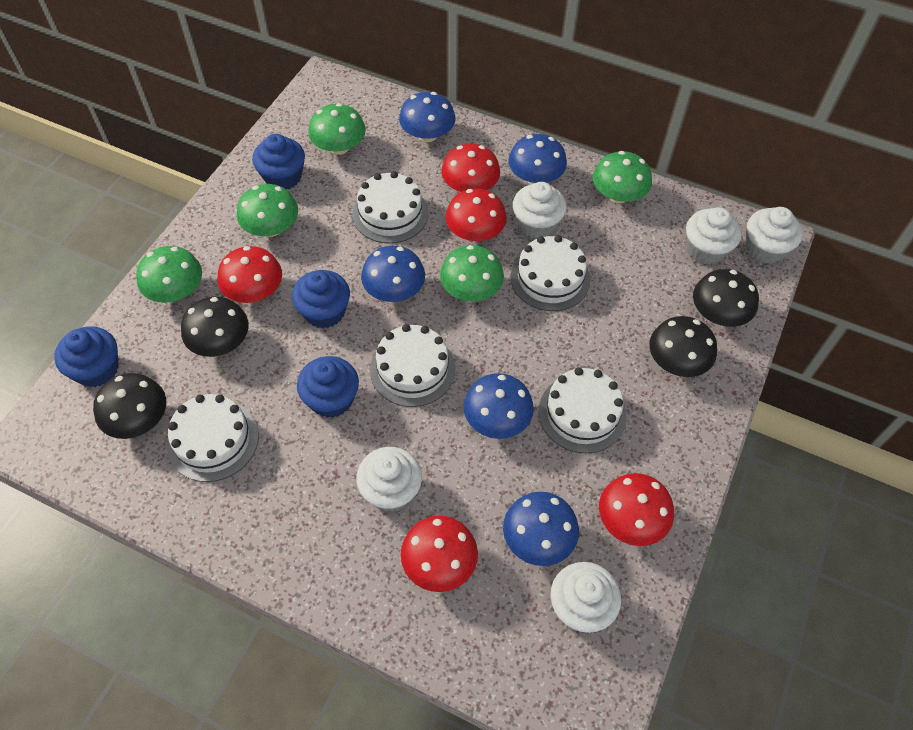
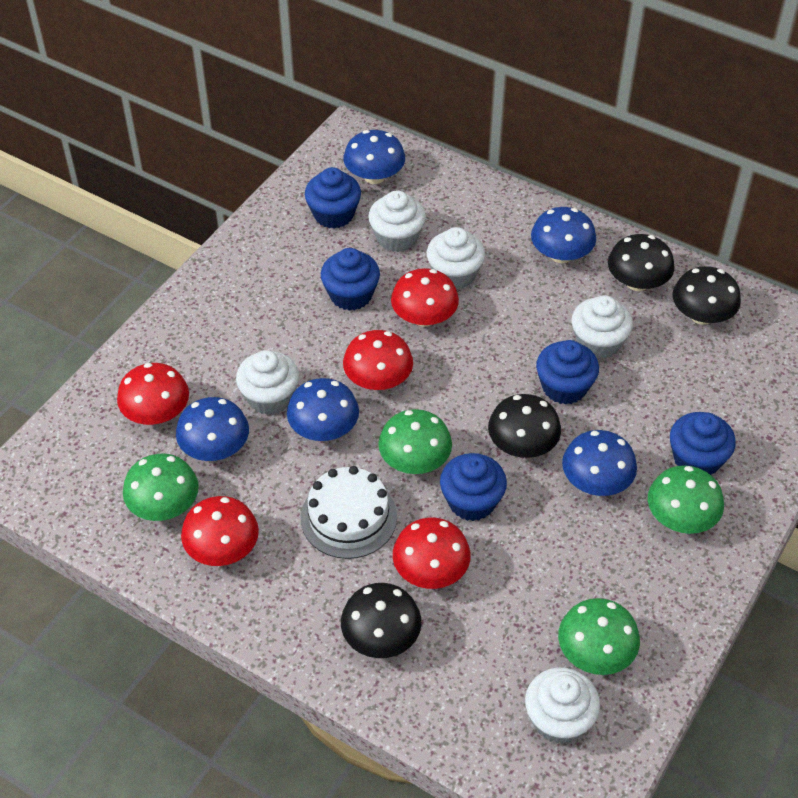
blue cupcake: [54,326,119,387] [252,134,305,189] [292,270,350,328] [297,356,359,418] = 4 -> [305,167,361,229] [321,248,380,311] [440,453,507,521] [536,340,599,405] [670,412,736,475] = 5
green mushroom: [136,246,202,303] [237,184,298,237] [308,103,366,155] [440,245,504,302] [593,151,652,203] = 5 -> [123,454,199,521] [378,409,452,474] [558,598,640,675] [648,465,724,534] = 4
white cake: [167,394,258,482] [352,171,429,243] [370,324,456,407] [511,235,590,311] [539,367,627,453] = 5 -> [301,466,397,559] = 1

